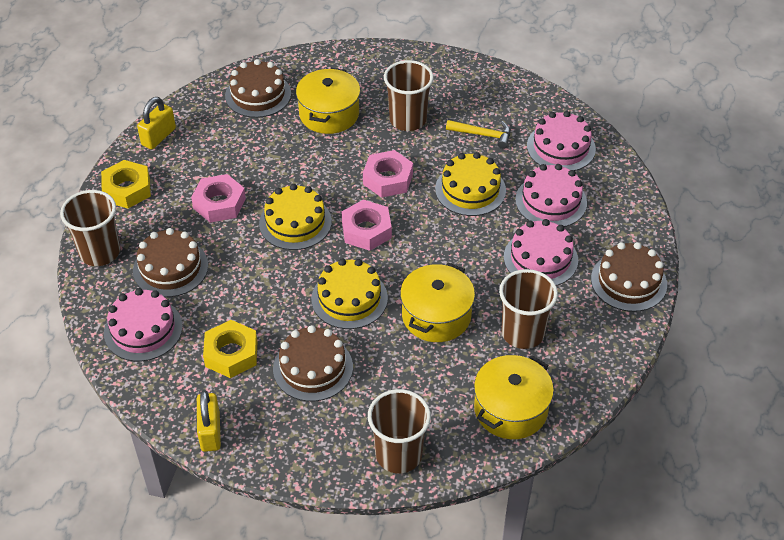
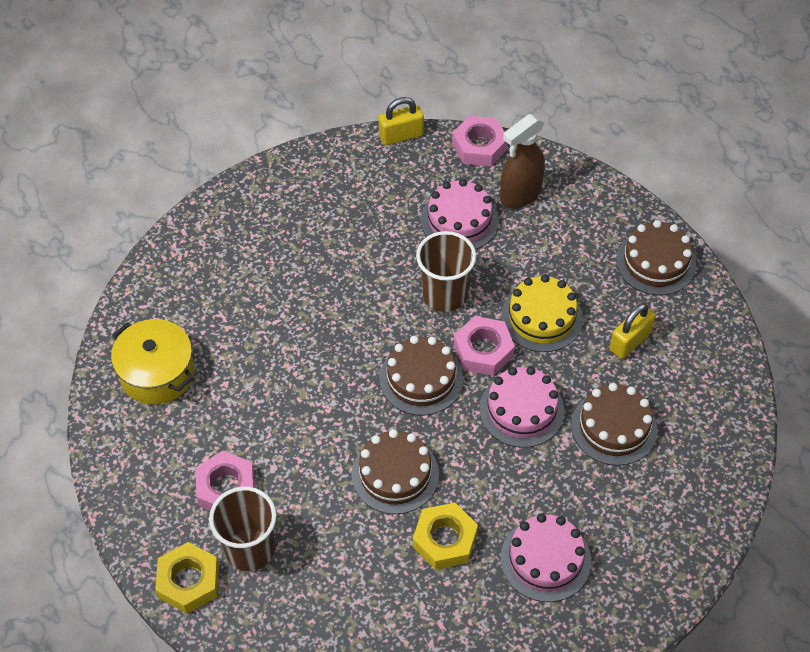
brown cup: [60,190,120,266] [368,389,431,473] [384,60,434,131] [499,269,558,349] = 4 -> [209,486,277,571] [416,231,476,312] = 2
brown spray bottle: none = 0 -> [500,114,545,209] = 1
pink cake: [104,288,183,361] [504,219,578,286] [515,164,587,227] [527,111,596,171] = 4 -> [421,179,499,250] [480,367,565,448] [501,513,591,602] = 3
yellow cake: [259,184,332,250] [311,258,388,329] [435,152,506,216] = 3 -> [501,275,583,352] = 1
yellow hammer: [446,120,510,149] = 1 -> none = 0
yellow pot: [296,68,360,134] [400,263,475,342] [474,355,554,439] = 3 -> [111,319,195,405] = 1

